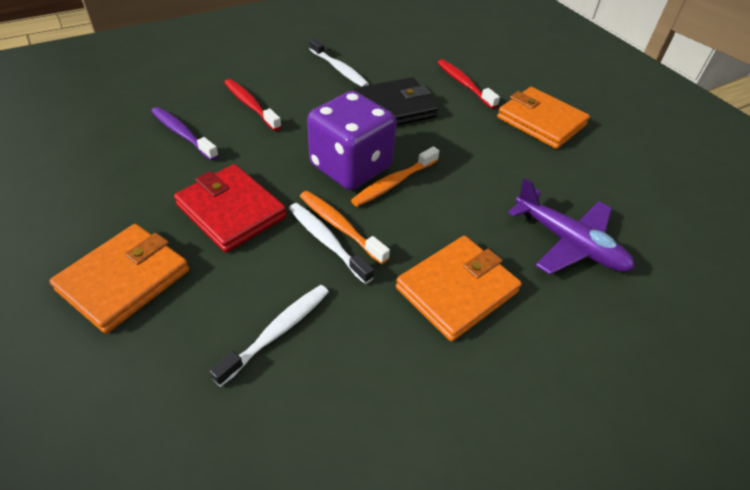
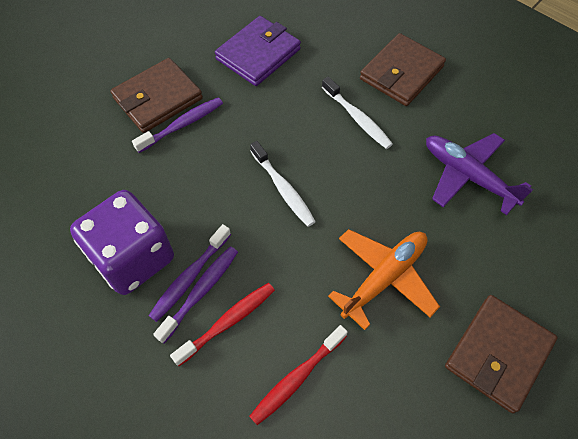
black wallet: [351,77,438,126] = 1 -> none = 0
brown wallet: none = 0 -> [110,58,203,133] [360,33,446,106] [445,295,558,414] = 3
orange plane: none = 0 -> [328,229,440,330] = 1
orange toothbrush: [300,191,390,264] [351,146,439,207] = 2 -> none = 0
orange wallet: [49,224,189,333] [396,236,522,341] [497,87,590,149] = 3 -> none = 0
purple toothbrush: [151,107,219,161] = 1 -> [132,97,223,153] [149,224,231,322] [153,246,238,343] = 3
purple wallet: none = 0 -> [215,16,301,86] = 1
red wallet: [174,164,287,252] = 1 -> none = 0
white toothbrush: [209,285,329,387] [289,203,374,284] [309,38,369,87] = 3 -> [250,141,316,227] [322,77,393,149] = 2

